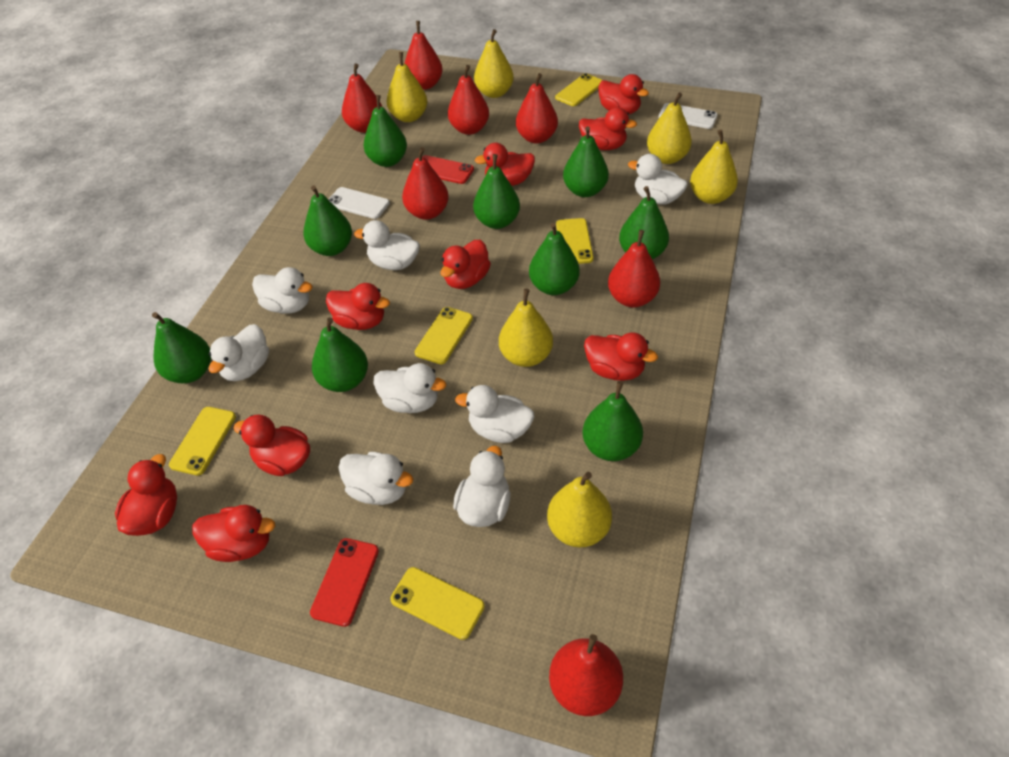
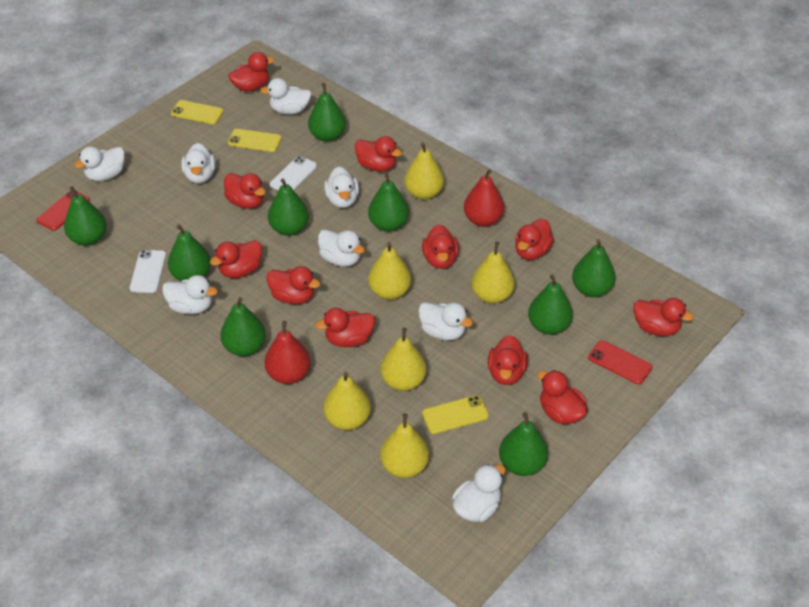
red duck: [115,454,177,536] [192,505,275,562] [234,415,310,476] [326,283,390,330] [440,240,491,289] [475,143,535,186] [579,107,637,150] [584,332,658,381] [598,74,649,114] = 9 -> [210,240,262,278] [224,173,266,209] [228,52,275,91] [266,266,320,304] [315,308,375,347] [355,136,402,172] [422,224,459,269] [488,335,528,385] [515,219,554,260] [537,370,588,424] [633,298,694,336] = 11
red pear: [342,63,382,133] [402,147,449,220] [404,21,443,90] [448,65,489,135] [516,73,558,144] [549,634,623,716] [608,230,660,307] = 7 -> [264,321,311,384] [464,169,504,227] = 2
yellow phone: [169,407,236,476] [390,567,485,640] [415,307,473,364] [555,73,603,106] [556,218,594,264] = 5 -> [171,100,224,124] [228,129,282,152] [422,395,489,434] = 3

